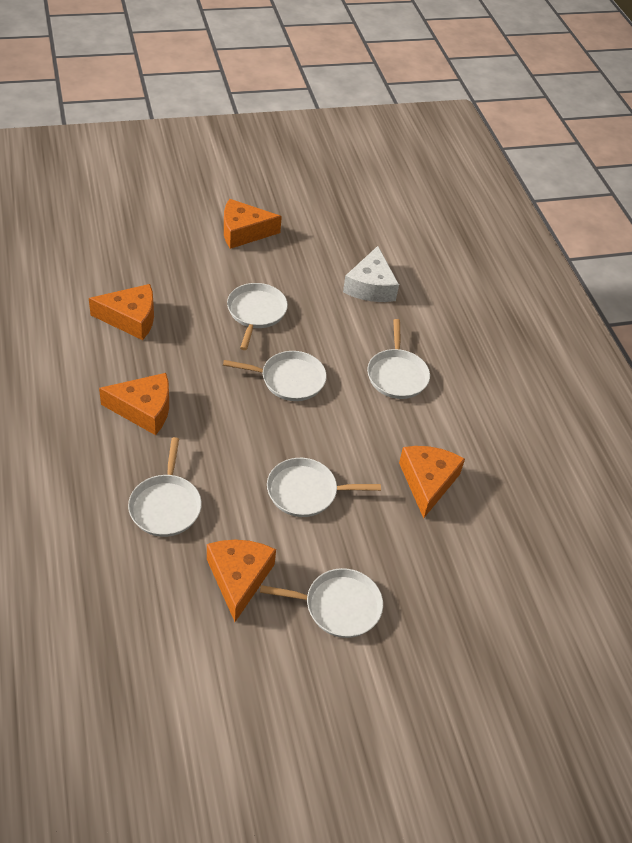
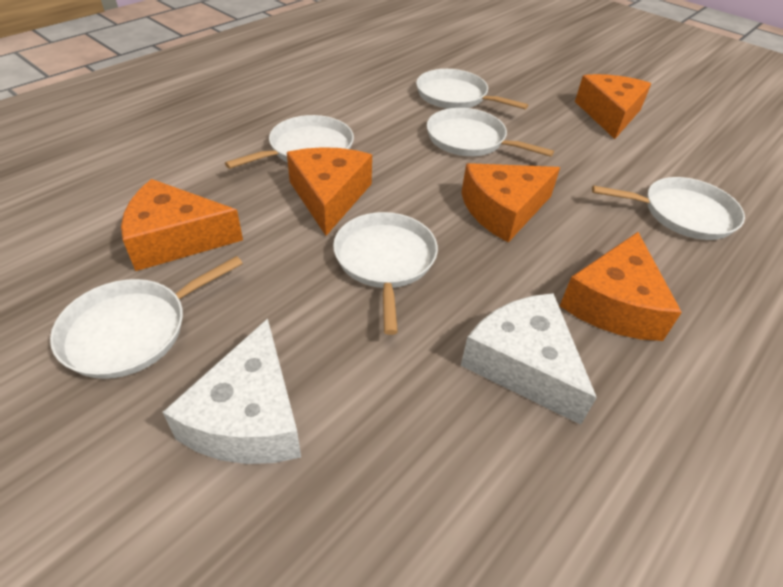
white cheese: [343,246,399,302] = 1 -> [162,318,301,464] [461,293,597,425] = 2

